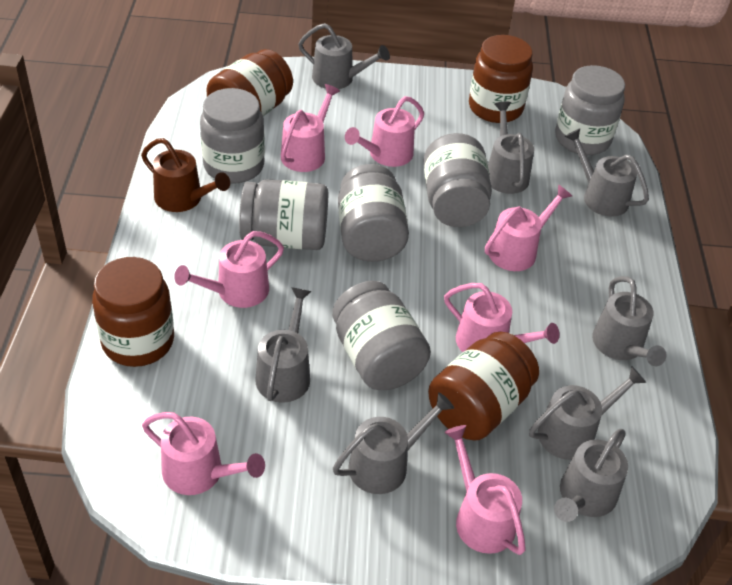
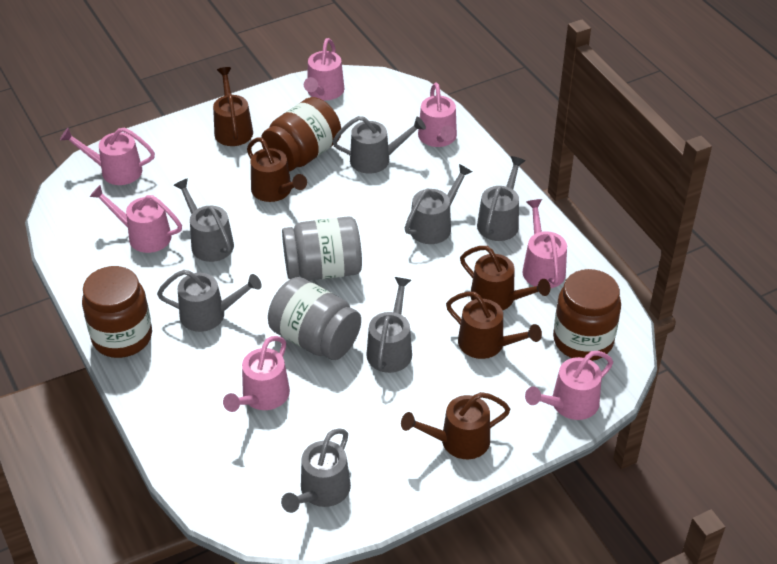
brown jar: [92,257,174,367] [206,49,293,116] [428,332,539,441] [469,35,533,123] = 4 -> [82,266,152,358] [261,97,341,171] [553,269,621,361] = 3
brown watering can: [141,138,230,212] = 1 -> [213,67,253,146] [247,137,307,202] [401,392,510,459] [446,292,542,359] [460,246,550,310] = 5
grey jar: [200,88,265,183] [239,179,328,250] [332,281,431,390] [338,164,409,262] [423,133,492,227] [555,65,625,155] = 6 -> [268,277,361,360] [282,216,362,281] = 2
grey watering can: [255,287,312,403] [298,23,390,89] [333,392,454,494] [488,102,534,194] [529,367,646,460] [554,429,628,522] [565,128,649,217] [592,276,667,366] = 8 -> [157,270,262,332] [173,178,234,262] [281,428,351,513] [332,116,426,174] [366,277,412,373] [405,164,472,244] [477,156,526,241] = 7

